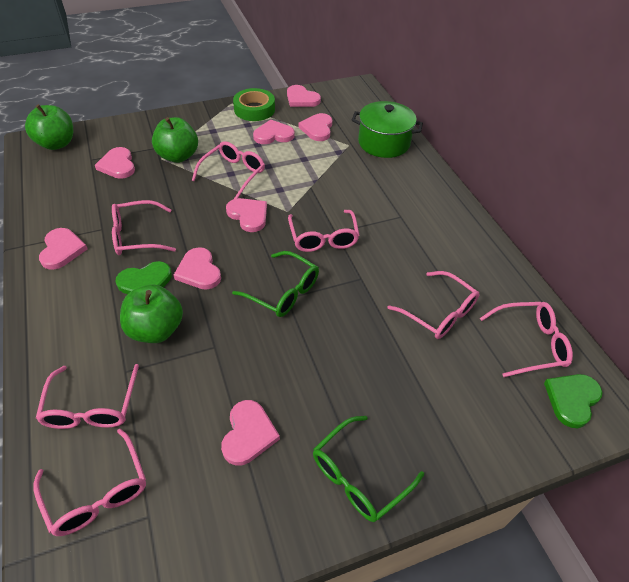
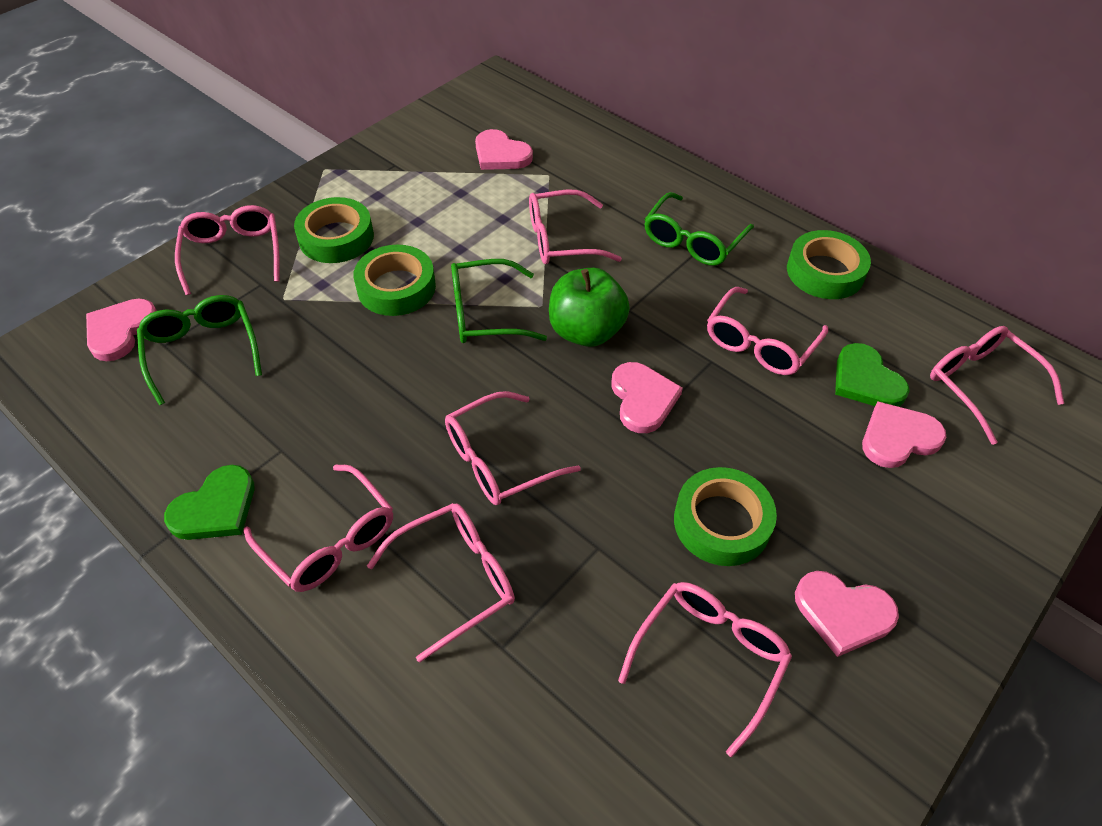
green apple: [25,104,73,150] [120,285,183,343] [152,117,198,163] = 3 -> [549,268,630,347] = 1
green glasses: [232,251,319,317] [313,416,424,522] = 2 -> [137,295,262,405] [451,259,547,343] [644,192,754,266] = 3
green pot: [352,101,423,158] = 1 -> none = 0
green tape: [233,88,275,121] = 1 -> [294,197,374,263] [353,245,436,316] [674,467,777,566] [787,230,871,299] = 4
pink glasses: [33,429,146,536] [36,364,139,429] [112,200,176,255] [192,141,265,199] [288,210,360,252] [388,271,479,339] [480,302,573,377] = 7 -> [175,205,280,295] [244,464,393,592] [367,503,515,662] [445,391,581,505] [529,190,622,264] [618,582,792,757] [707,287,828,375] [930,326,1064,445] = 8
pink heart: [39,228,88,270] [95,147,135,179] [173,247,221,290] [221,400,280,466] [226,198,267,232] [253,119,294,144] [287,85,321,107] [298,113,332,141] = 8 -> [86,299,157,361] [475,129,533,170] [611,362,683,433] [795,571,899,657] [862,401,947,468] = 5

